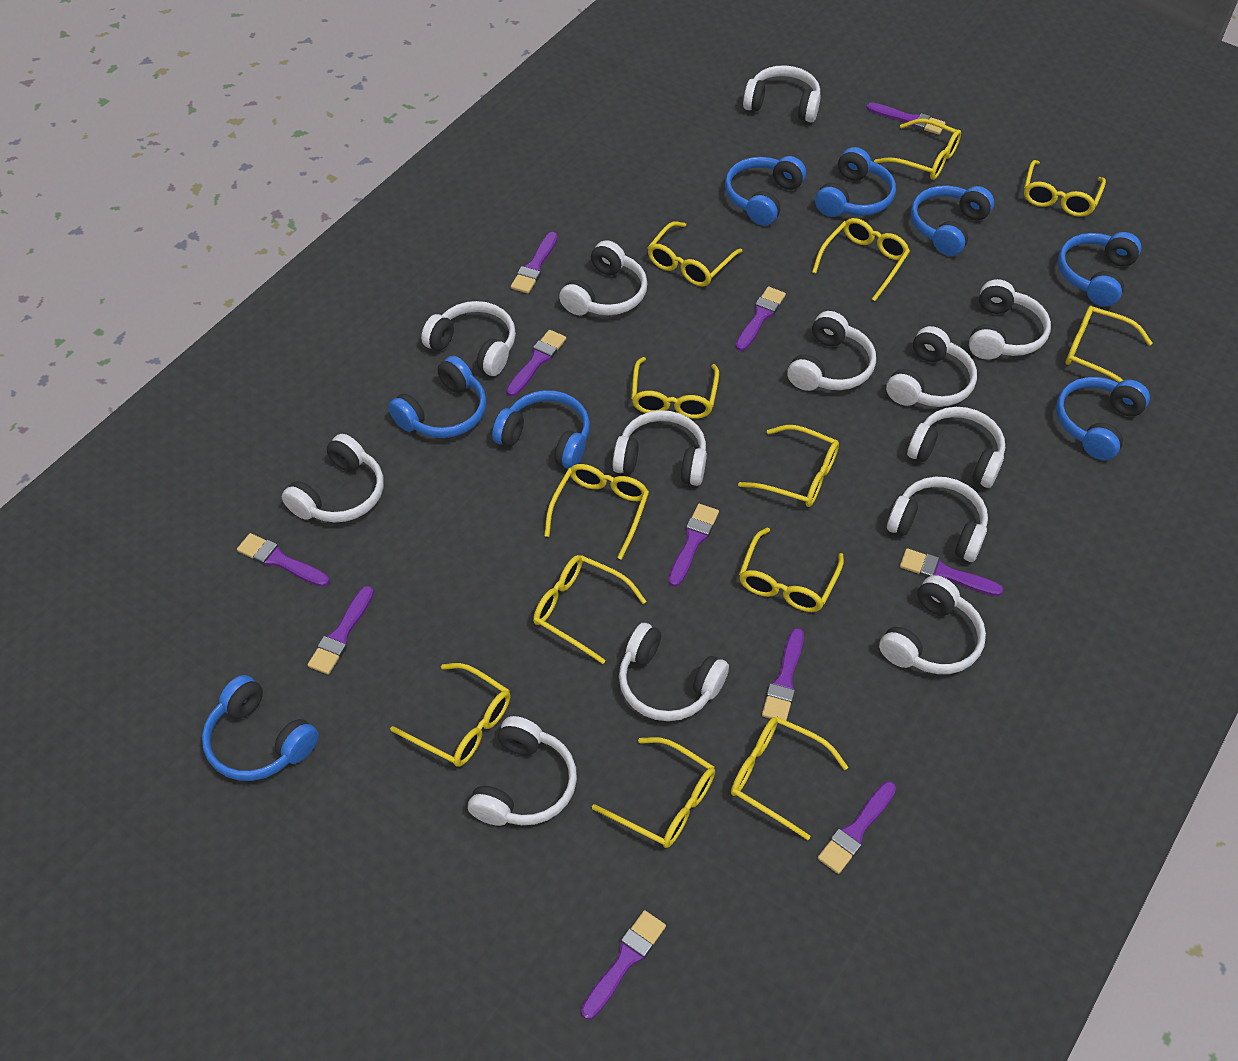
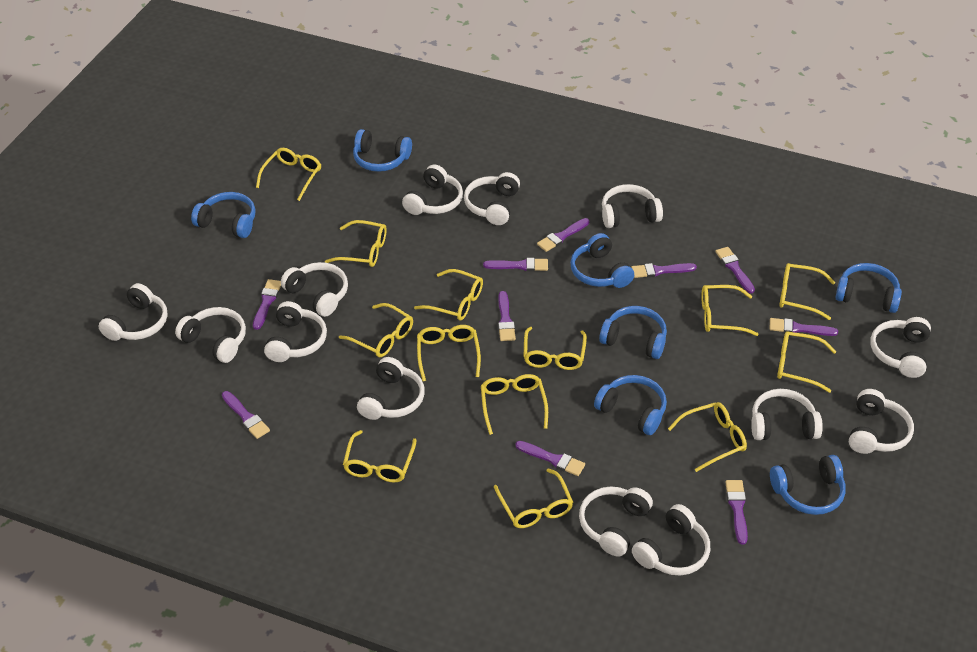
blue headphones: [202,675,319,781] [388,356,486,438] [492,390,590,469] [725,156,806,226] [815,147,896,217] [911,185,994,256] [1056,377,1150,460] [1058,232,1142,306] = 8 -> [191,192,256,238] [353,129,412,172] [570,233,634,288] [594,375,667,435] [599,306,667,359] [770,455,846,515] [835,263,902,313] = 7
purple brush: [237,533,330,587] [308,586,374,675] [506,330,566,397] [511,232,558,293] [581,910,666,1019] [668,504,719,587] [736,287,786,351] [762,628,804,720] [818,781,896,874] [866,102,946,135] [900,548,1003,596] = 11 -> [222,391,270,439] [253,279,281,330] [483,258,548,271] [498,291,516,341] [515,441,585,476] [537,218,589,252] [631,263,697,278] [715,247,755,293] [725,480,748,545] [770,318,838,336] = 10

